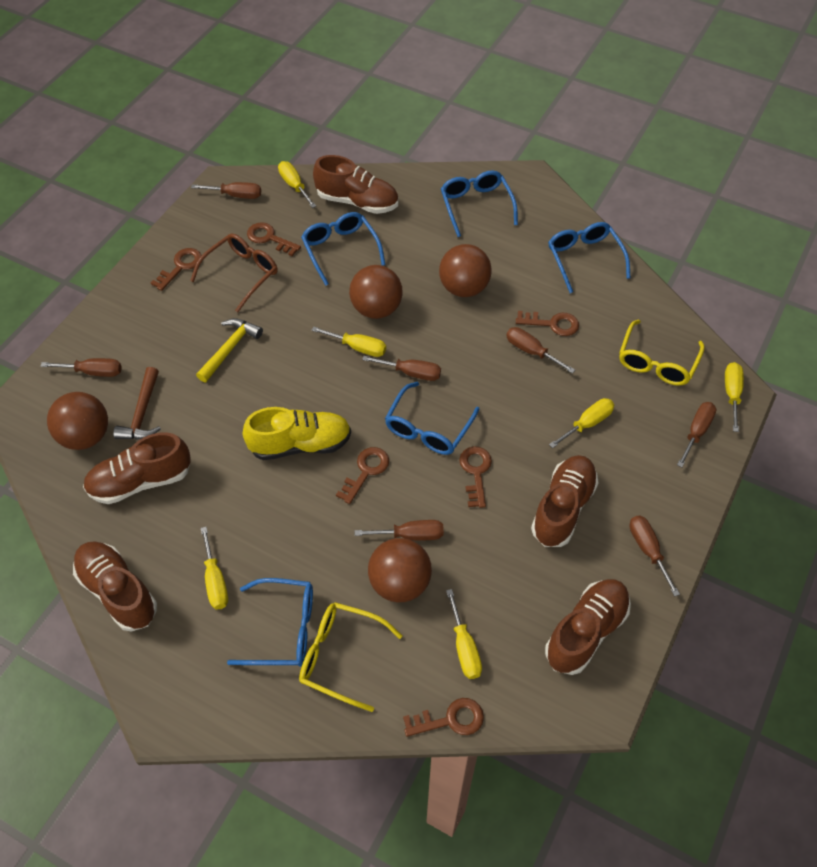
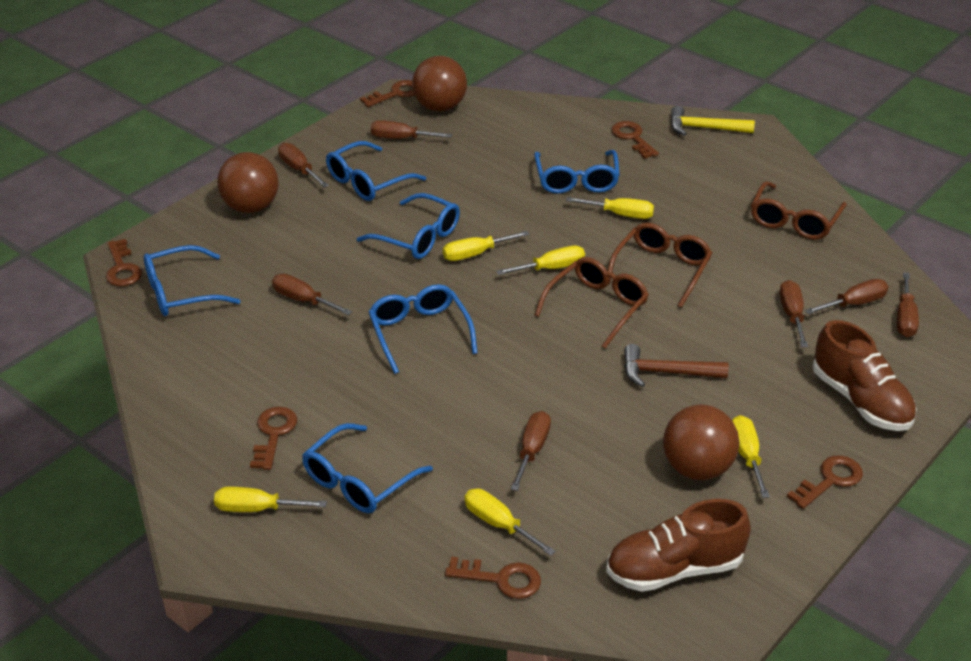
blue glasses: [227,578,313,667] [301,212,386,286] [385,382,480,455] [441,170,518,237] [548,222,630,293] = 5 -> [144,245,240,316] [302,423,433,513] [326,141,426,201] [357,193,460,259] [369,284,478,374] [534,150,620,194] = 6
brown ball: [47,392,108,450] [349,265,402,319] [368,538,432,602] [439,244,492,297] = 4 -> [217,152,279,213] [412,56,467,112] [663,405,739,480] = 3
brown glasses: [190,234,278,312] = 1 -> [534,257,649,348] [607,223,712,308] [751,181,847,240] = 3
brown shoe: [73,542,157,632] [83,432,191,504] [313,155,398,214] [531,455,599,547] [545,579,631,675] = 5 -> [606,499,751,592] [813,320,917,431] = 2
yellow glasses: [299,602,402,712] [619,319,705,386] = 2 -> none = 0
yellow shoe: [243,407,351,460] = 1 -> none = 0

